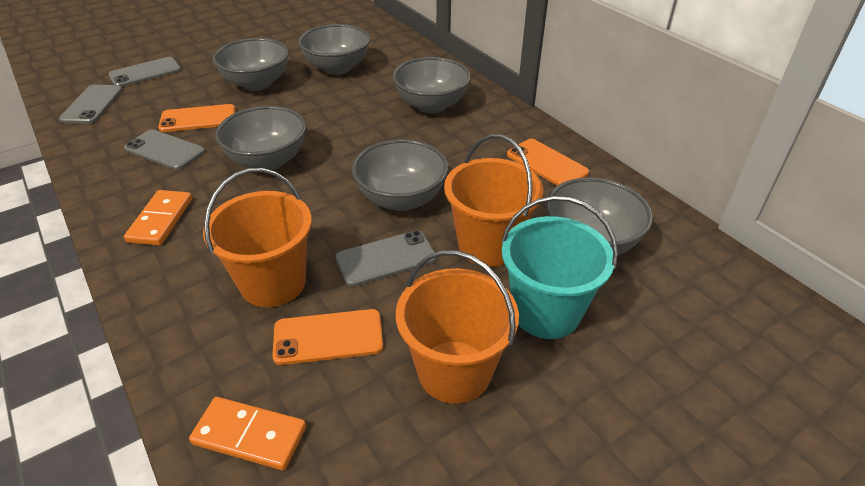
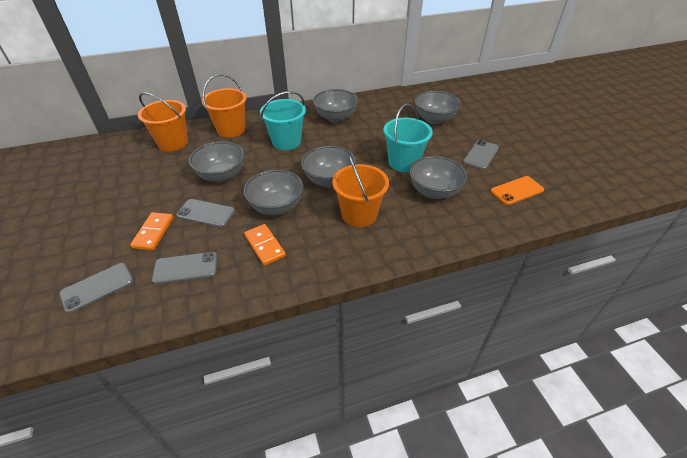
orange phone: [158,104,235,132] [272,309,383,365] [507,139,589,186] = 3 -> [491,176,544,205] = 1
turquoise bucket: [501,196,618,339] = 1 -> [260,91,306,150] [384,104,433,172] = 2

